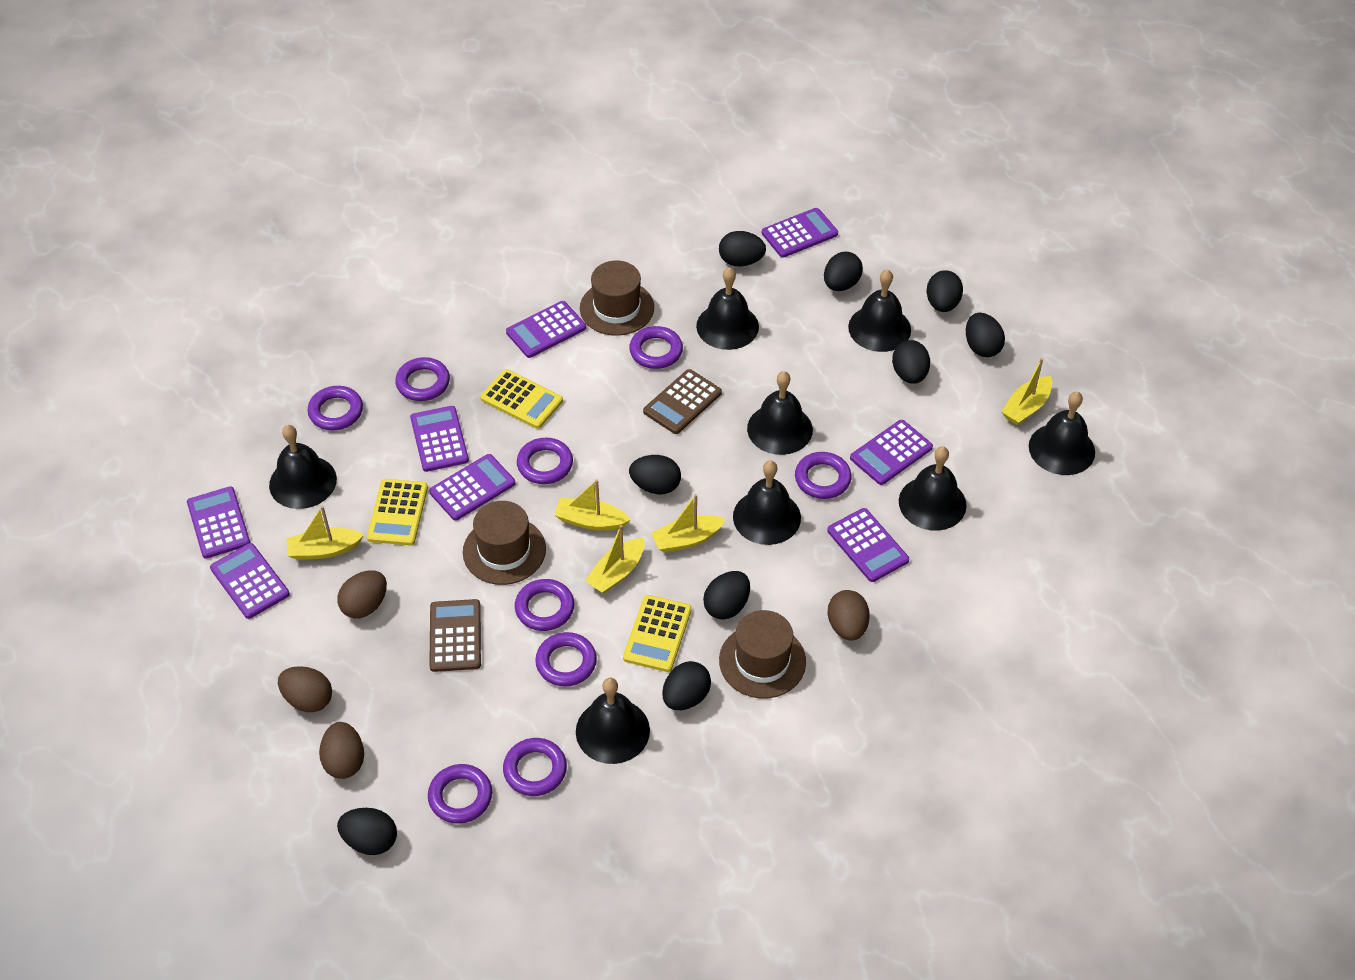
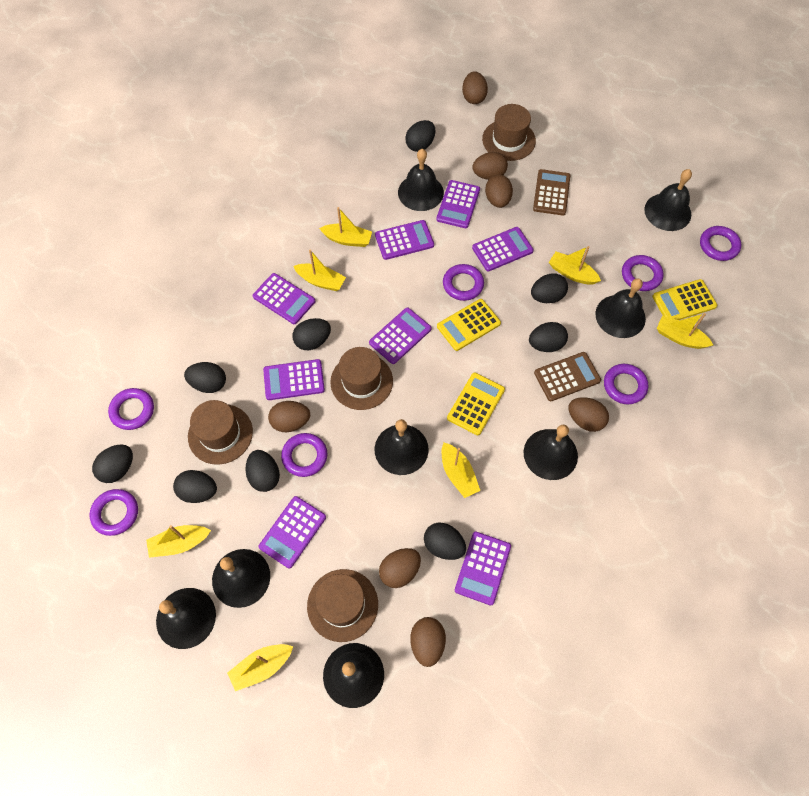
brown egg: [278,666,332,712] [319,722,364,779] [337,570,387,619] [827,590,870,641] = 4 -> [268,401,310,432] [379,548,421,588] [410,617,446,667] [462,71,488,104] [472,152,508,180] [485,175,513,208] [569,397,609,432] = 7
brown hat: [463,501,546,585] [580,260,654,336] [719,610,806,698] = 3 -> [188,400,253,465] [307,569,378,642] [330,347,393,410] [482,104,536,161] = 4
purple ring: [308,386,363,431] [395,357,450,401] [428,764,492,824] [503,738,567,796] [515,579,574,631] [517,438,573,484] [535,632,597,687] [629,326,683,369] [795,452,852,499] = 9 -> [89,489,138,536] [108,388,154,430] [281,433,327,477] [443,264,484,301] [604,364,648,404] [622,255,664,291] [700,226,741,261] = 7
yellow boat: [286,506,364,560] [554,479,630,531] [585,525,644,594] [651,494,726,553] [1001,358,1052,425] = 5 -> [146,525,211,558] [227,644,293,691] [293,249,346,291] [319,207,372,247] [441,442,481,498] [549,246,601,285] [657,313,713,349] = 7

